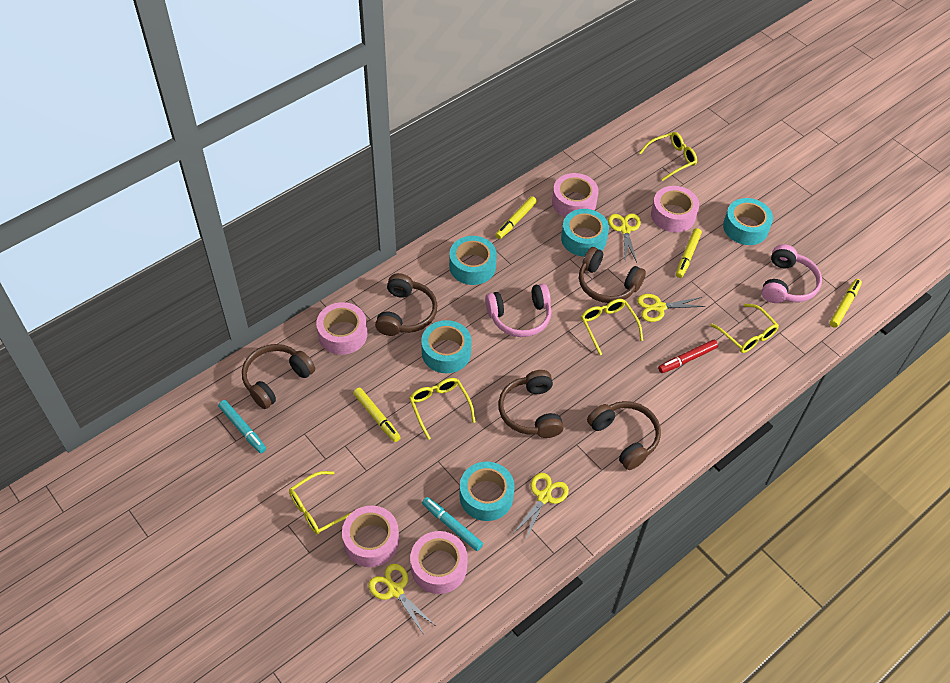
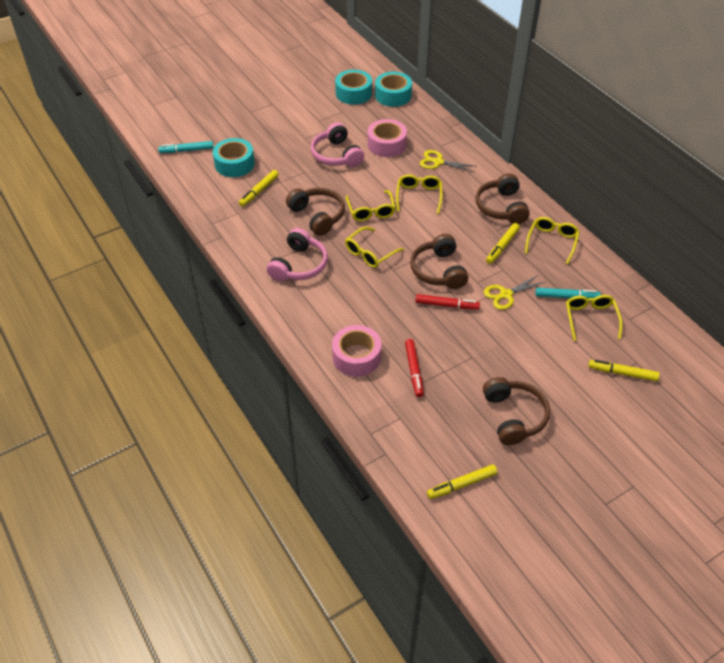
brown headphones: [242,344,315,409] [375,273,438,336] [498,370,564,438] [579,247,646,303] [587,401,661,470] = 5 -> [286,188,345,236] [410,234,468,289] [476,173,530,224] [483,377,550,445] = 4
pink tape: [316,302,367,355] [342,506,399,567] [410,531,468,594] [552,173,599,217] [651,186,699,233] = 5 -> [332,325,381,377] [368,119,407,157] = 2
red marker: [658,340,718,373] = 1 -> [405,339,424,397] [415,294,480,310] = 2
turquoise tape: [421,320,472,373] [449,236,497,285] [460,461,515,521] [561,209,609,257] [723,198,773,245] = 5 -> [213,138,255,177] [335,70,372,105] [375,72,412,107] = 3
yellow scissors: [368,564,436,636] [513,473,569,540] [608,214,641,262] [637,294,706,322] = 4 -> [420,150,475,172] [484,275,545,310] = 2

